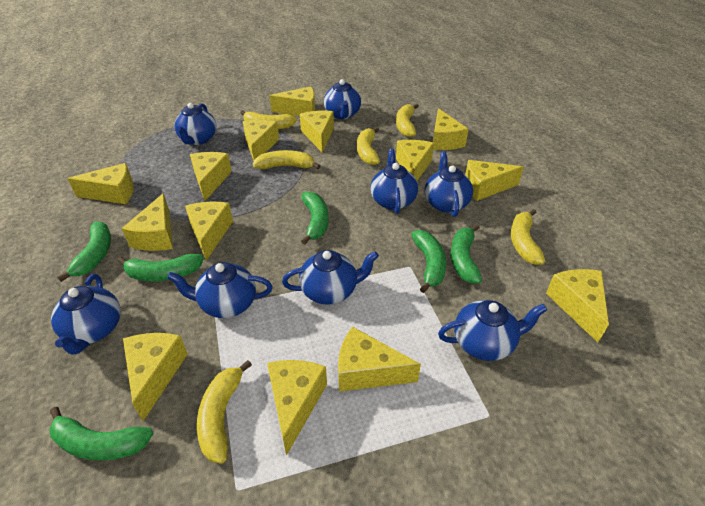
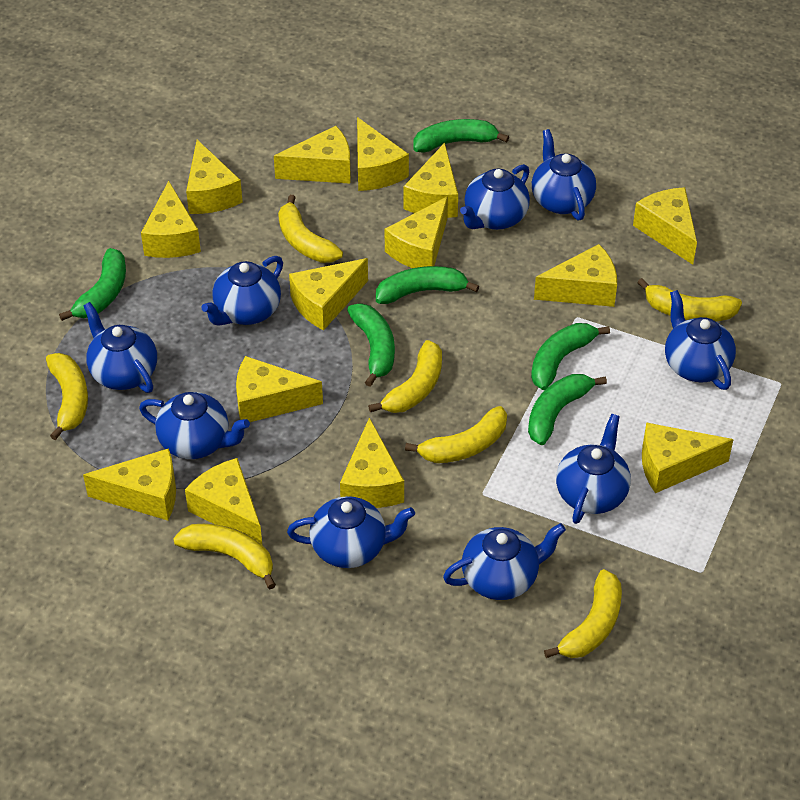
blue teapot: [51,274,121,355] [167,262,273,318] [174,103,216,145] [282,250,379,305] [324,79,361,119] [370,149,418,214] [425,151,473,217] [438,300,547,361] = 8 -> [83,302,157,393] [139,392,250,459] [201,256,283,326] [287,496,415,568] [443,523,566,600] [460,164,530,230] [532,129,596,221] [556,414,631,524] [665,290,736,390] = 9
yellow banana: [197,360,252,464] [241,110,297,129] [253,150,321,169] [357,127,380,165] [396,104,419,137] [511,209,545,265] = 6 -> [46,353,88,440] [173,524,276,589] [278,195,343,263] [368,340,442,413] [405,406,507,463] [544,569,622,658] [637,278,742,321] = 7

